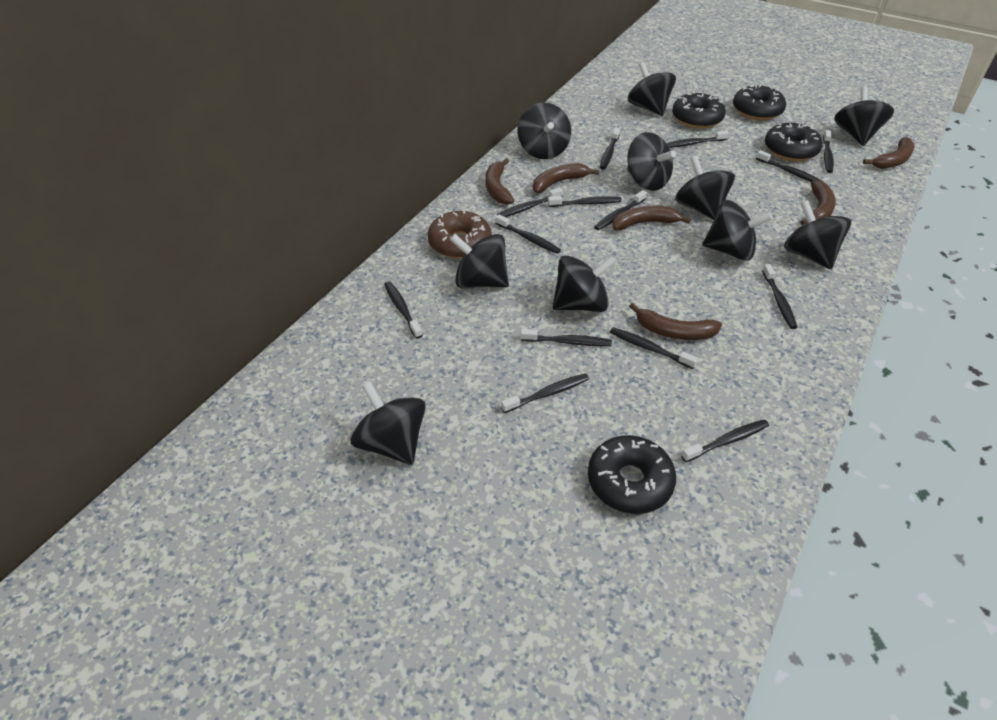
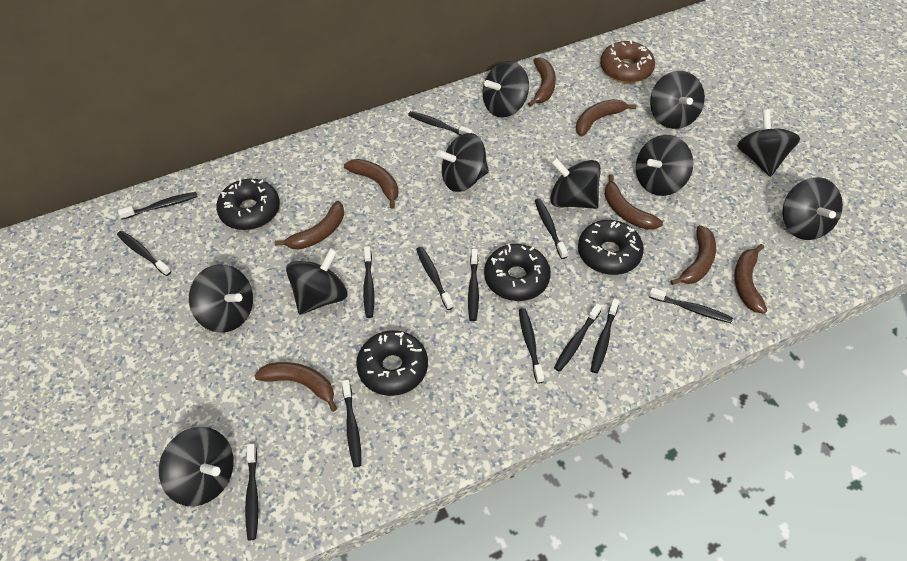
black toothbrush: [384,281,423,339] [495,214,561,254] [497,187,563,217] [501,373,589,413] [521,329,612,346] [548,196,622,207] [594,190,647,230] [600,128,620,170] [610,327,698,369] [667,130,729,148] [681,419,769,462] [756,150,822,182] [762,264,798,329] [823,130,834,173] = 14 -> [117,231,171,276] [118,192,198,220] [245,444,258,540] [342,380,362,467] [363,246,374,318] [408,111,472,135] [416,247,454,310] [468,249,479,321] [519,308,544,384] [535,198,568,259] [554,303,602,372] [590,298,619,373] [649,288,733,323] = 13
brown banana: [485,158,514,205] [533,163,599,193] [612,206,691,230] [629,303,722,340] [801,180,836,225] [863,137,914,169] = 6 -> [254,362,337,412] [275,201,344,250] [344,159,398,209] [528,57,556,107] [576,99,636,137] [604,174,663,230] [670,225,716,285] [734,244,767,314] = 8

